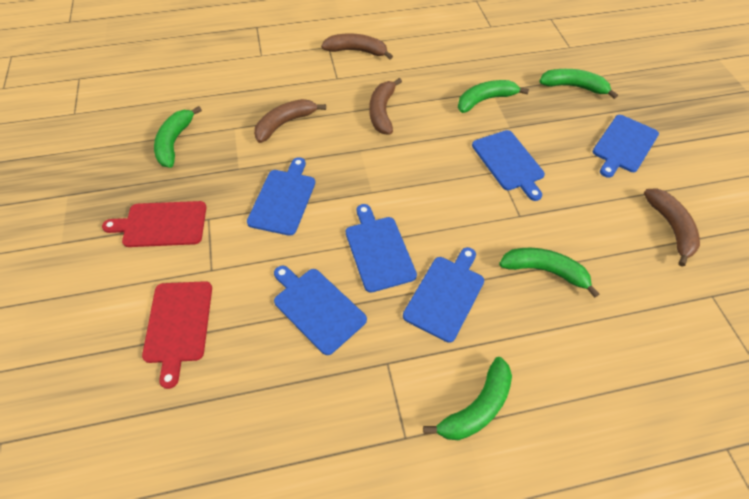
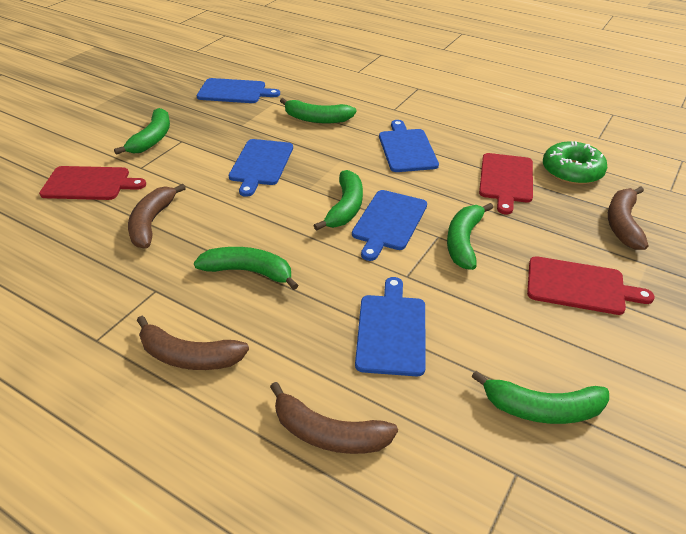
blue cutting board: [247,157,315,236] [274,265,367,355] [346,204,417,293] [403,247,484,343] [472,130,545,201] [593,115,659,178] = 6 -> [197,78,280,103] [229,139,293,197] [352,190,427,261] [355,277,426,376] [379,120,439,172] = 5
green banana: [154,106,202,168] [423,357,512,440] [458,80,529,113] [499,248,600,298] [539,69,618,99] = 5 -> [114,108,170,155] [194,247,298,290] [280,98,357,123] [314,170,363,231] [447,203,493,270] [472,370,609,424] = 6
green donut: none = 0 -> [543,141,607,185] = 1
red cutting board: [102,201,206,247] [142,281,212,389] = 2 -> [39,166,146,200] [479,153,533,214] [527,256,655,315] = 3

